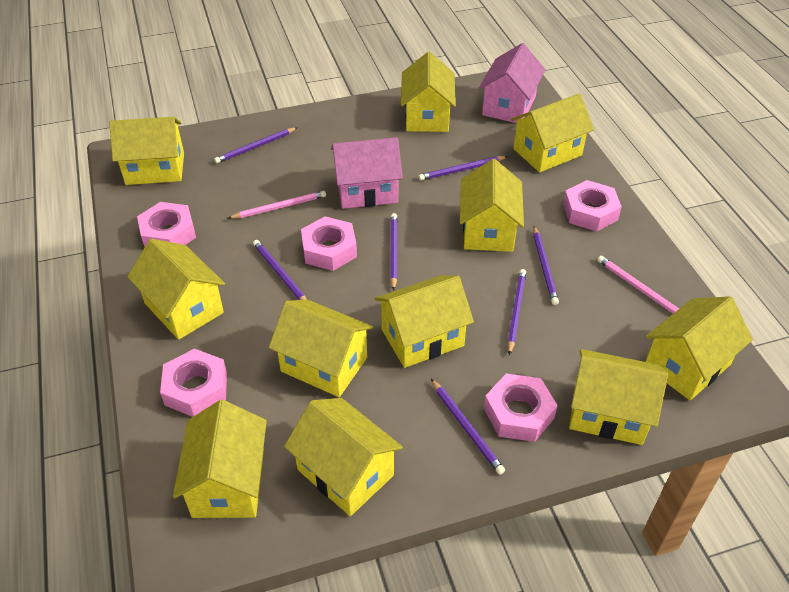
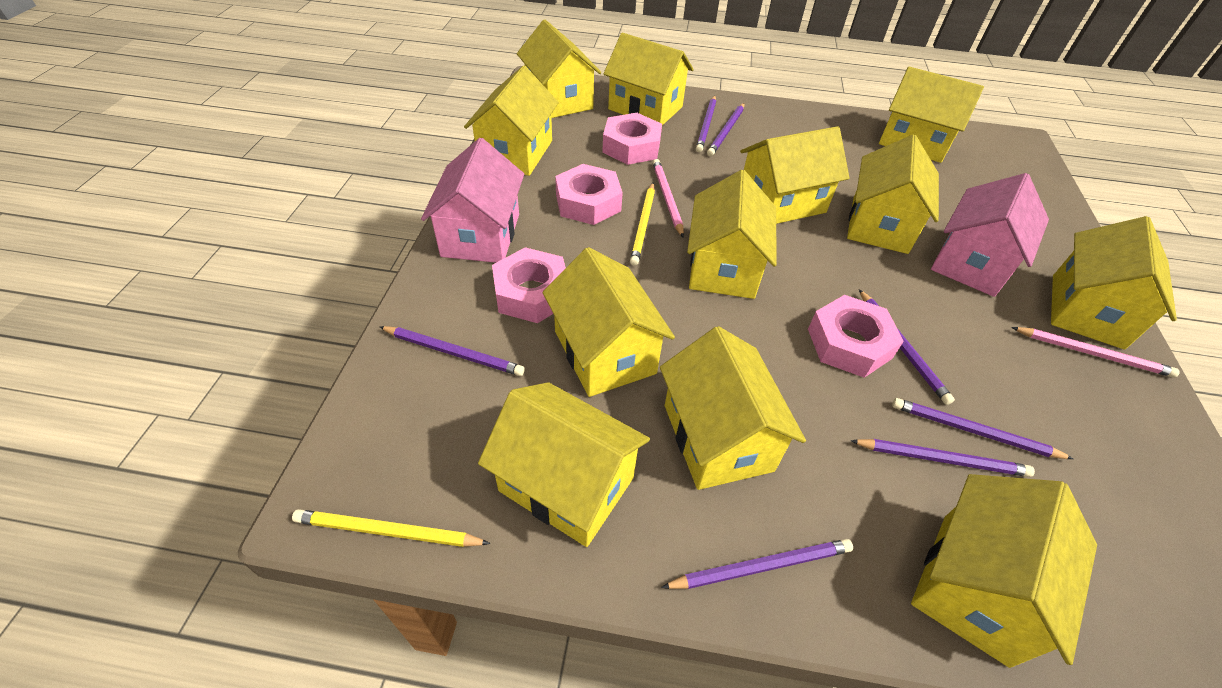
pink nut: [137,202,196,247] [160,349,227,417] [301,216,357,271] [484,374,558,442] [563,180,622,231] = 5 -> [492,247,566,323] [555,164,623,225] [602,113,662,165] [808,295,904,378] = 4
yellow house: [109,117,184,185] [127,239,225,340] [173,400,267,518] [269,300,373,397] [284,398,403,516] [375,275,474,368] [401,52,456,132] [460,159,524,252] [511,93,594,172] [569,349,668,445] [645,296,753,400] = 11 -> [464,66,559,176] [478,382,650,547] [517,20,601,118] [543,247,675,397] [604,33,694,125] [660,326,806,490] [687,170,777,299] [740,126,849,224] [847,135,939,254] [879,67,984,163] [911,474,1097,668] [1051,216,1177,350] = 12
yellow pencil: none = 0 -> [292,509,490,547] [630,183,655,266] = 2

